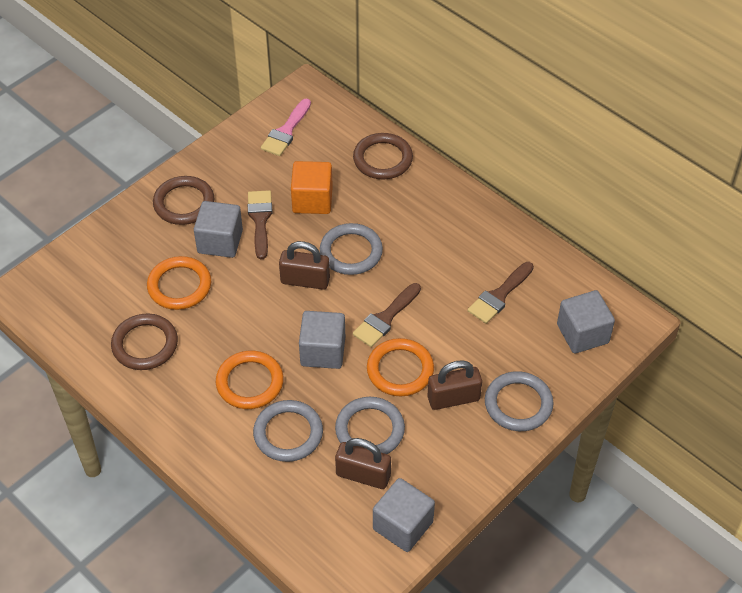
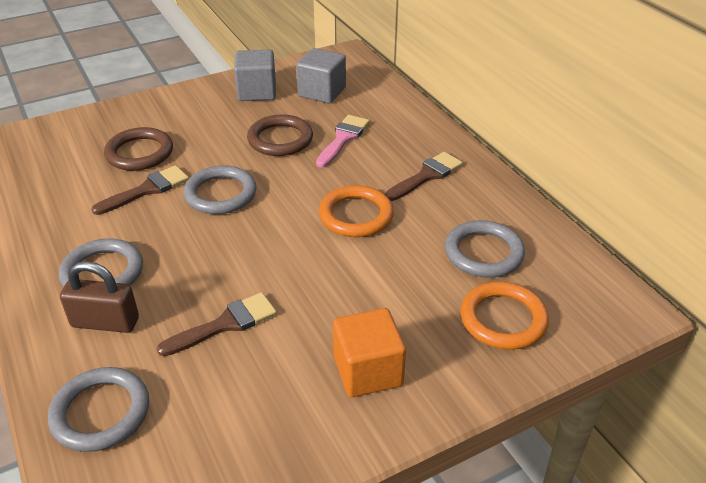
brown padlock: [279,241,330,290] [335,438,391,489] [427,360,482,410] = 3 -> [60,261,139,333] = 1
brown ring: [111,313,178,370] [153,176,214,225] [353,133,413,180] = 3 -> [104,127,173,171] [247,115,313,156] = 2
grey cube: [194,201,243,258] [299,311,345,369] [373,478,435,552] [557,290,615,353] = 4 -> [234,50,276,101] [296,48,346,104] = 2
orange ring: [147,256,211,310] [216,351,284,409] [367,338,434,396] = 3 -> [319,185,394,237] [461,282,549,350] = 2

